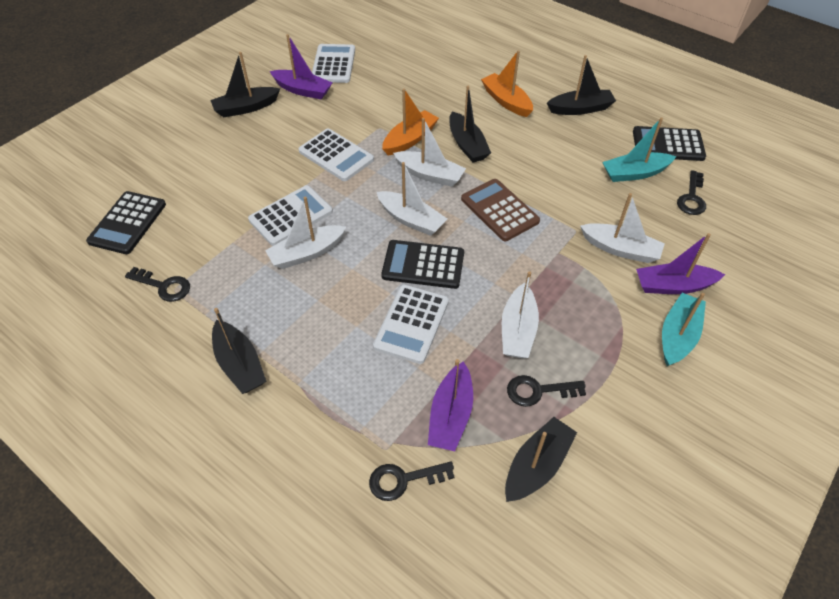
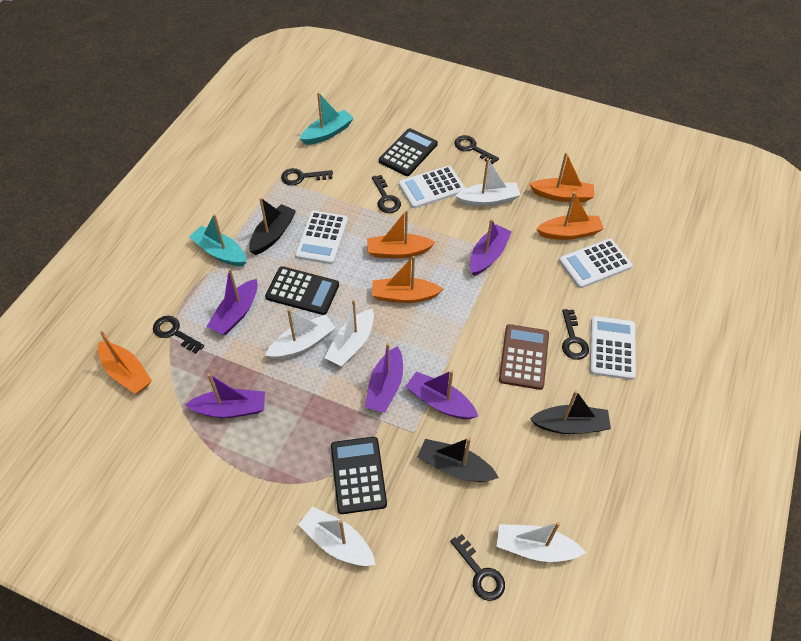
black boat: [210,52,280,117] [212,308,266,394] [449,86,491,163] [505,417,577,502] [547,55,616,115] = 5 -> [249,198,296,255] [417,438,499,482] [530,390,611,434] = 3
black key: [125,267,190,302] [369,462,455,501] [507,375,586,407] [677,170,706,215] = 4 -> [153,316,204,354] [281,168,333,186] [372,175,401,213] [450,534,505,601] [454,135,499,164] [562,309,589,360] = 6
orange boat: [382,89,439,156] [481,50,533,117] = 2 -> [98,330,152,394] [367,210,436,258] [372,256,443,303] [529,152,594,202] [536,192,604,240] = 5
purple boat: [270,34,332,99] [428,359,473,451] [636,233,725,294] = 3 -> [185,374,265,418] [206,268,258,335] [365,343,403,413] [405,370,478,419] [470,219,512,276] = 5

